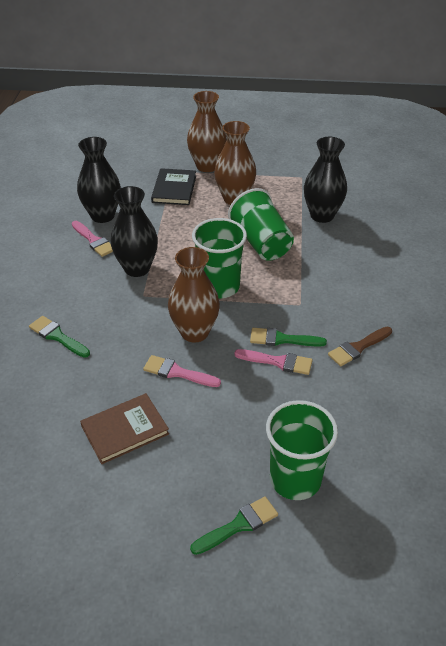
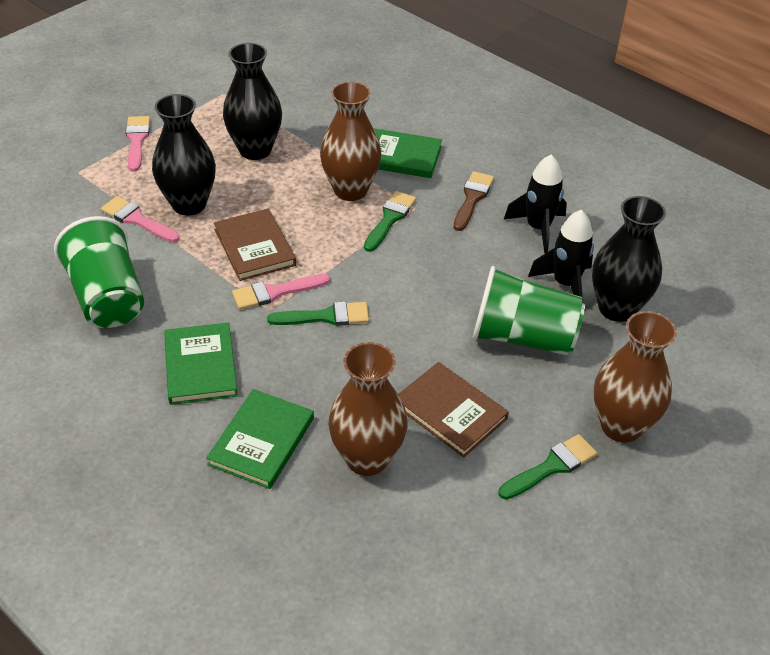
black book: [151,168,196,205] = 1 -> none = 0
black rocket: none = 0 -> [504,155,567,253] [528,210,594,297] = 2
brown book: [80,393,169,464] = 1 -> [214,209,296,281] [398,362,509,458] = 2
green book: none = 0 -> [164,323,238,405] [206,389,314,489] [374,128,442,178] = 3
green cup: [192,218,247,298] [228,188,294,261] [266,400,338,500] = 3 -> [54,216,144,328] [473,266,585,355] = 2

